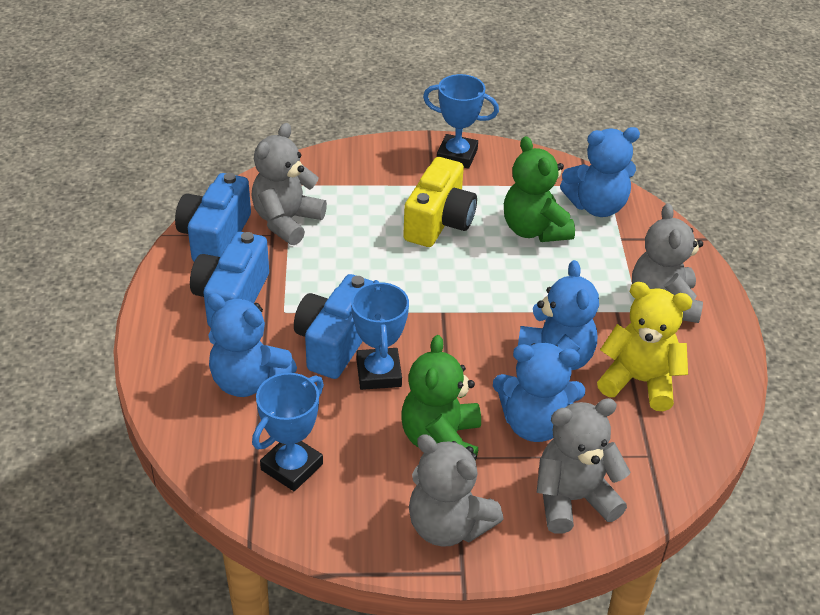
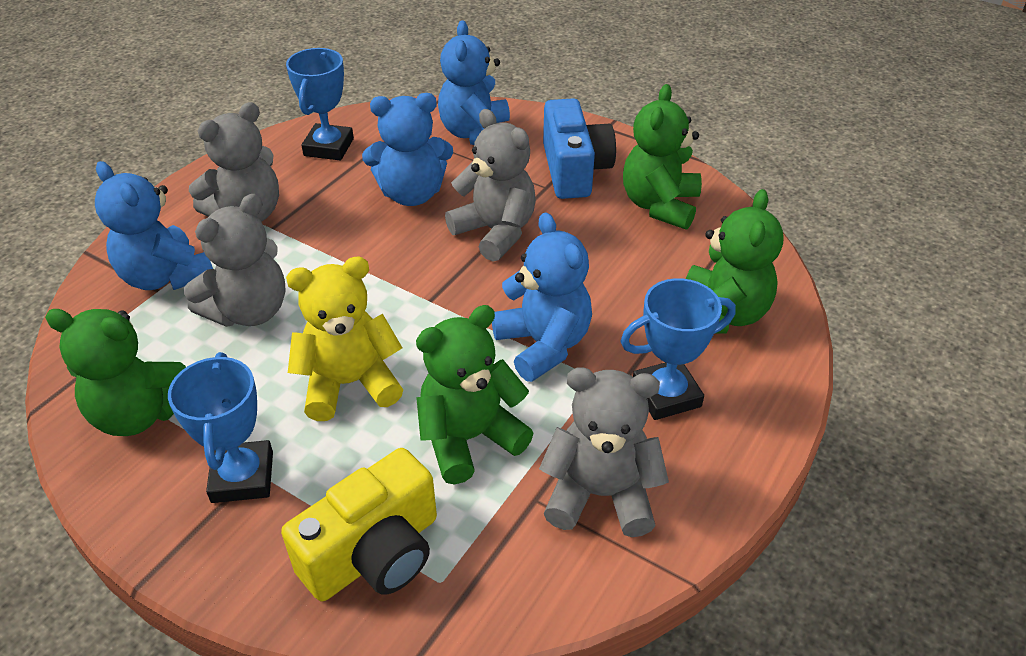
blue camera: [175,173,251,262] [190,232,269,327] [294,274,374,379] = 3 -> [543,98,616,199] = 1
green teddy bear: [401,335,481,461] [504,136,575,242] = 2 -> [45,309,186,436] [416,305,534,484] [623,84,702,229] [686,189,784,333] = 4

